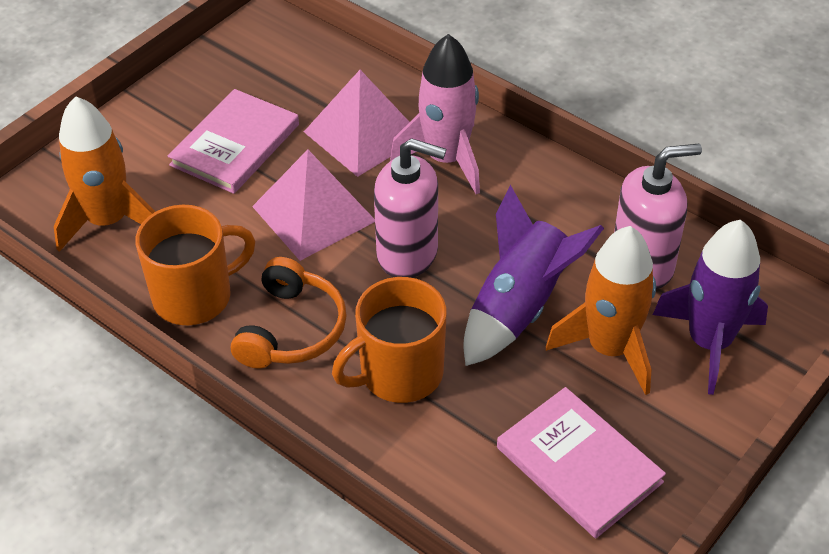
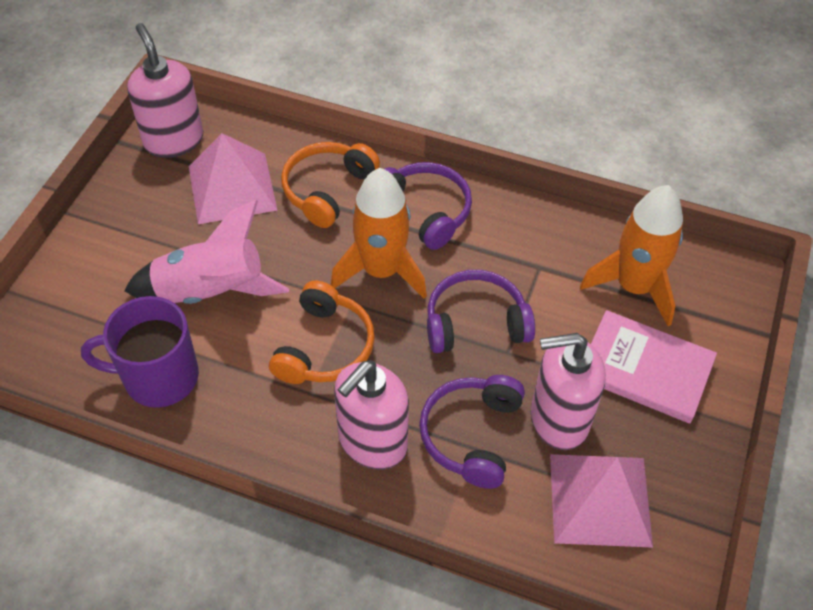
orange headphones: [231,257,347,369] = 1 -> [269,281,375,384] [281,142,380,228] = 2
orange mug: [135,205,255,325] [332,277,447,403] = 2 -> none = 0
pink book: [167,89,299,194] [497,387,666,538] = 2 -> [591,310,717,423] = 1
pink soap dispenser: [374,138,446,278] [614,144,702,289] = 2 -> [127,23,203,158] [334,360,409,470] [531,333,606,450] = 3
purple headphones: none = 0 -> [385,162,472,250] [419,375,525,489] [427,270,535,353] = 3
purple mug: none = 0 -> [81,296,199,408] = 1
purple rocket: [464,185,604,366] [653,220,768,395] = 2 -> none = 0

